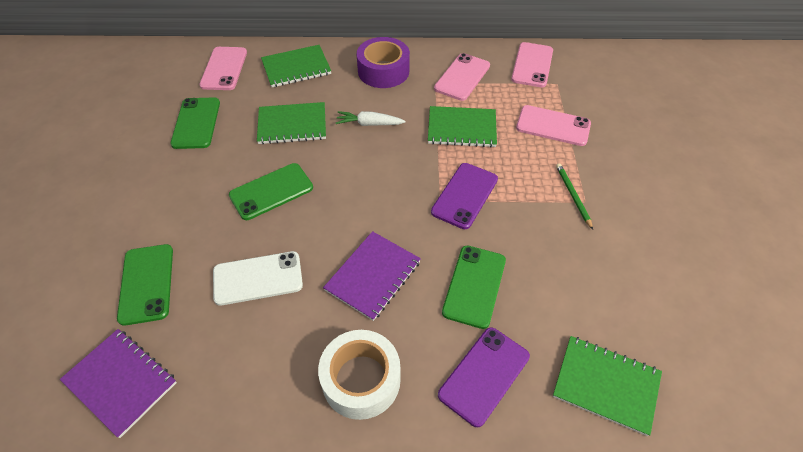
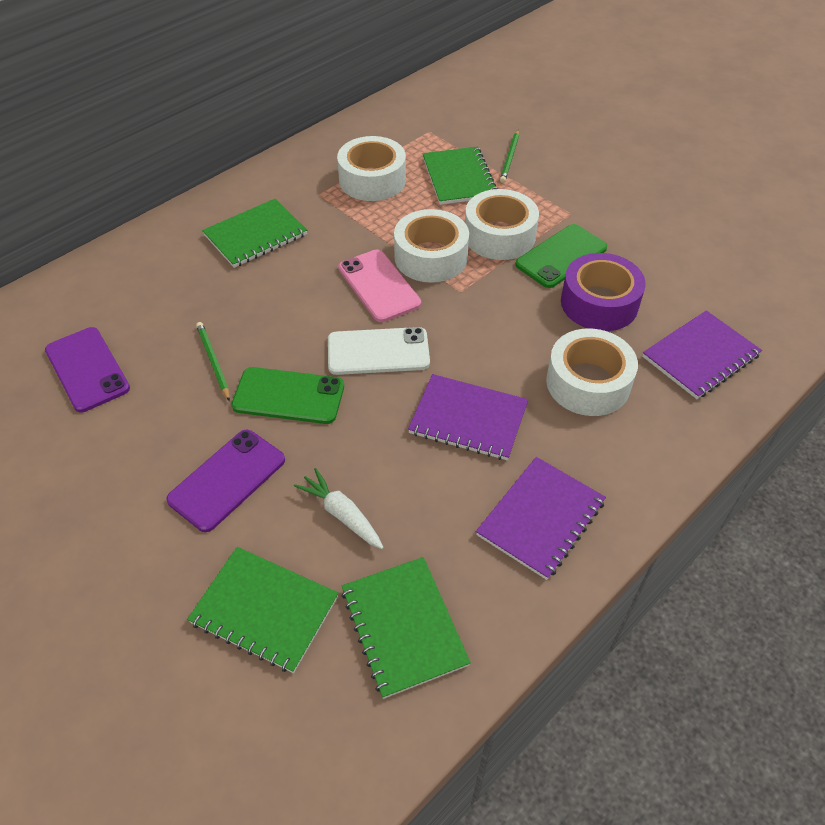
green pencil: [556,163,593,230] = 1 -> [196,322,230,401] [500,130,519,183] = 2
green phone: [117,244,173,326] [170,98,220,149] [229,163,313,220] [442,246,506,329] = 4 -> [232,367,344,424] [516,224,607,288] = 2
pink phone: [199,47,247,90] [434,53,490,101] [511,42,553,88] [516,105,591,146] = 4 -> [338,249,421,322] = 1
purple notebook: [60,329,177,438] [323,231,421,321] = 2 -> [408,374,528,461] [476,457,606,580] [642,310,762,399] = 3
white tape: [318,330,401,420] = 1 -> [337,136,406,201] [394,209,469,283] [465,189,539,260] [546,329,638,416] = 4

